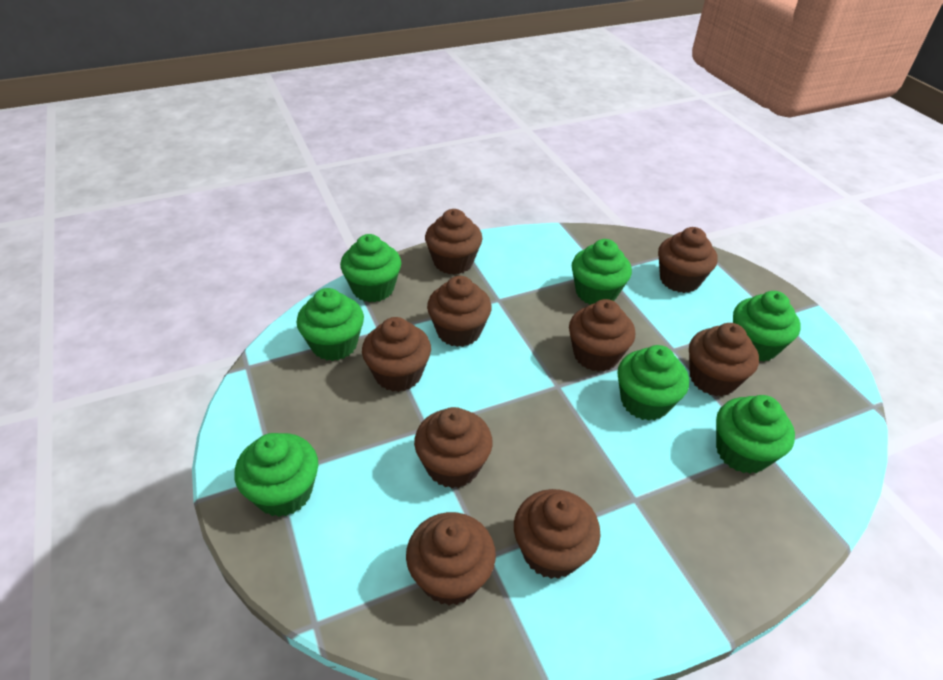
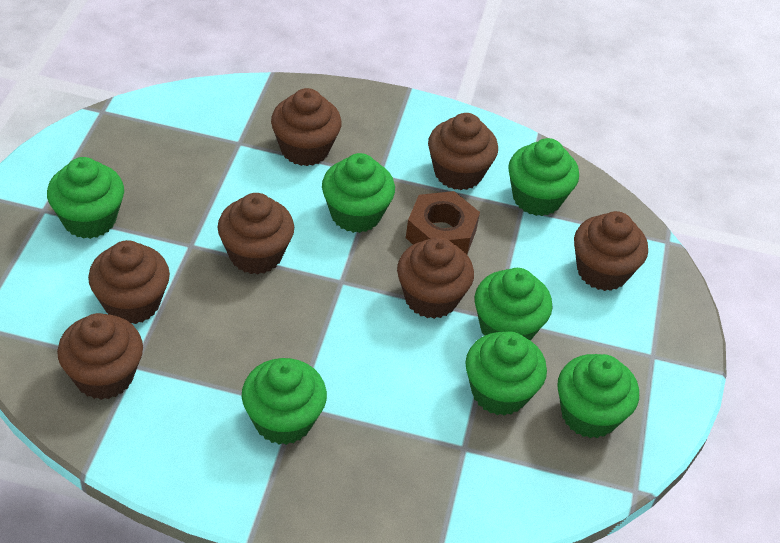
brown cupcake: [362,317,431,392] [406,512,496,606] [414,407,493,488] [425,209,482,274] [427,276,492,347] [514,489,601,579] [569,299,635,372] [658,227,718,293] [689,323,759,396] = 9 -> [57,313,143,400] [88,240,170,324] [218,193,294,274] [271,88,342,166] [397,237,474,319] [428,113,498,190] [574,211,648,291] = 7
brown nut: none = 0 -> [406,191,480,254] = 1

